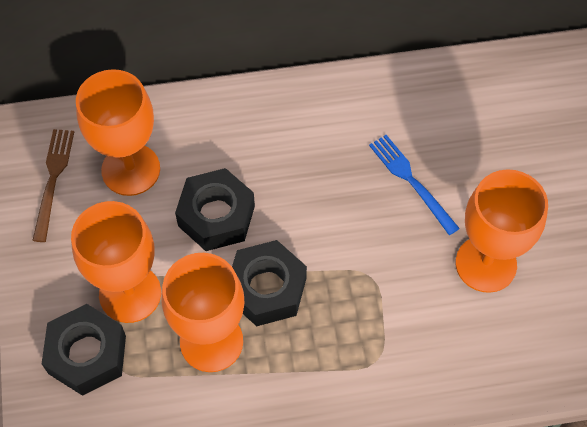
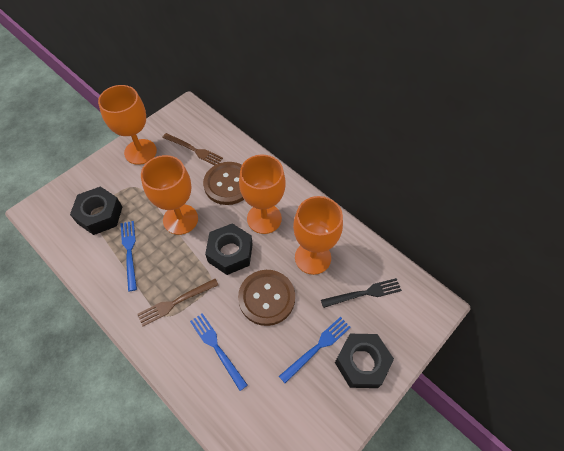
black fork: none = 0 -> [321,278,402,308] = 1
blue fork: [369,135,460,235] = 1 -> [120,221,137,292] [190,313,247,391] [279,317,351,383] = 3
brown button: none = 0 -> [203,162,244,205] [238,270,295,326] = 2
brown fork: [32,129,74,242] = 1 -> [138,279,218,326] [162,133,223,165] = 2

